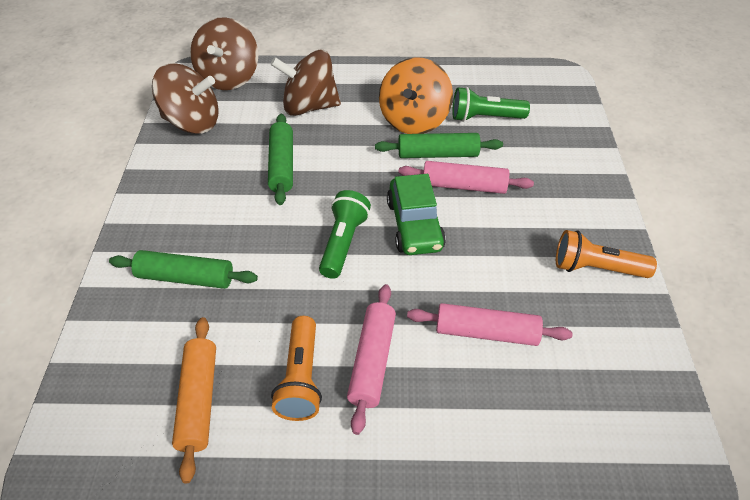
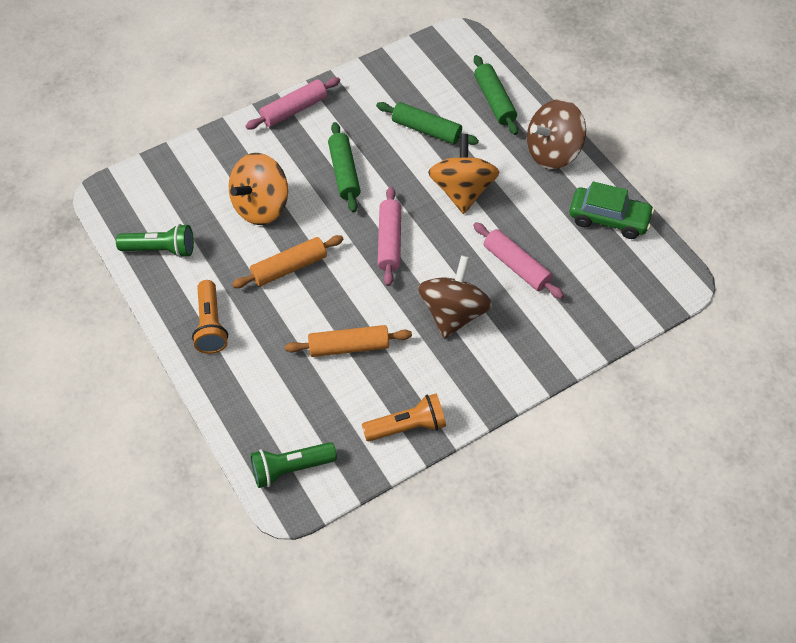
brown spinning top: [152,63,219,134] [190,17,258,90] [271,50,341,116] = 3 -> [418,255,492,339] [527,99,586,169] = 2
orange rolling pin: [172,317,216,483] = 1 -> [232,235,344,288] [285,325,412,357] = 2
orange spinning top: [379,57,453,134] = 1 -> [229,153,288,225] [428,134,499,214] = 2

